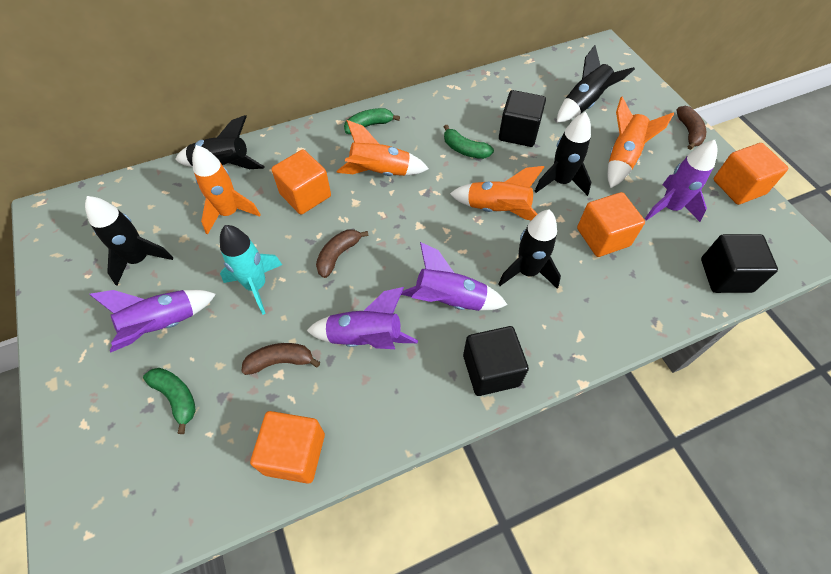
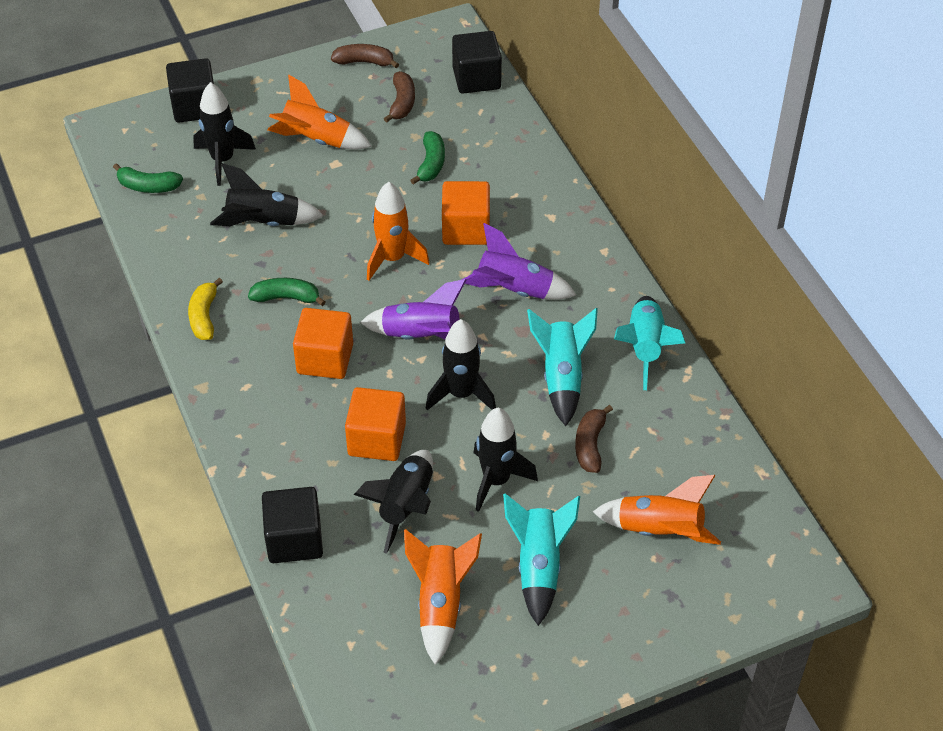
orange cube: [250,411,325,484] [271,150,331,215] [577,192,645,257] [714,143,789,205] = 4 -> [293,308,353,379] [345,387,406,461] [442,181,490,245] = 3
purple rocket: [89,290,216,353] [307,287,418,349] [401,242,507,311] [645,140,718,222] = 4 -> [360,279,466,340] [462,223,576,299] = 2
turquoise rocket: [220,225,282,315] = 1 -> [503,493,580,626] [527,308,598,426] [614,296,685,390] = 3
yellow banana: none = 0 -> [188,278,223,340] = 1

